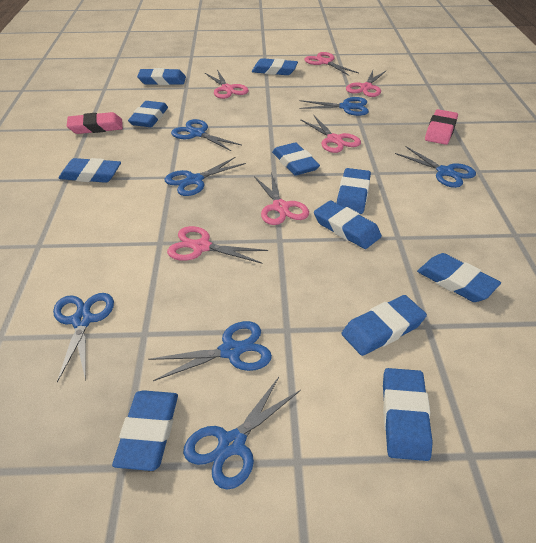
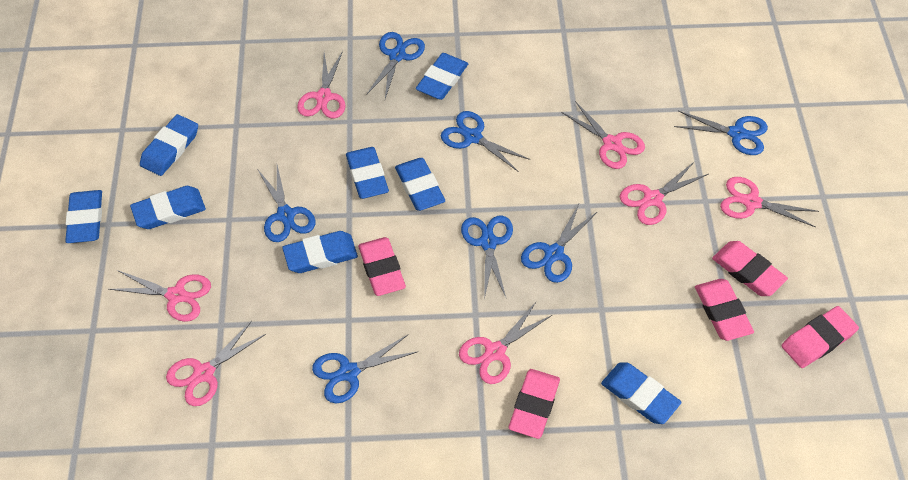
blue eraser: [58,158,121,183] [112,390,178,471] [128,101,168,127] [137,68,186,85] [252,58,298,75] [272,142,320,176] [314,201,382,249] [337,168,371,214] [342,295,427,356] [383,368,433,461] [417,253,501,302] = 11 -> [65,190,102,243] [130,186,206,229] [140,114,198,176] [282,231,358,273] [346,147,389,199] [395,158,445,211] [416,53,468,100] [601,362,682,424] = 8
pink eraser: [67,112,123,134] [425,109,458,145] = 2 -> [358,237,406,296] [509,369,560,439] [695,279,754,341] [712,241,788,296] [781,306,859,368] = 5
pink scissors: [167,226,268,264] [205,70,249,99] [254,172,309,225] [300,116,361,153] [304,52,359,76] [346,70,386,97] = 6 -> [109,270,211,322] [166,321,266,406] [297,51,346,119] [459,302,552,384] [561,101,645,169] [620,161,709,225] [720,177,819,227] = 7

